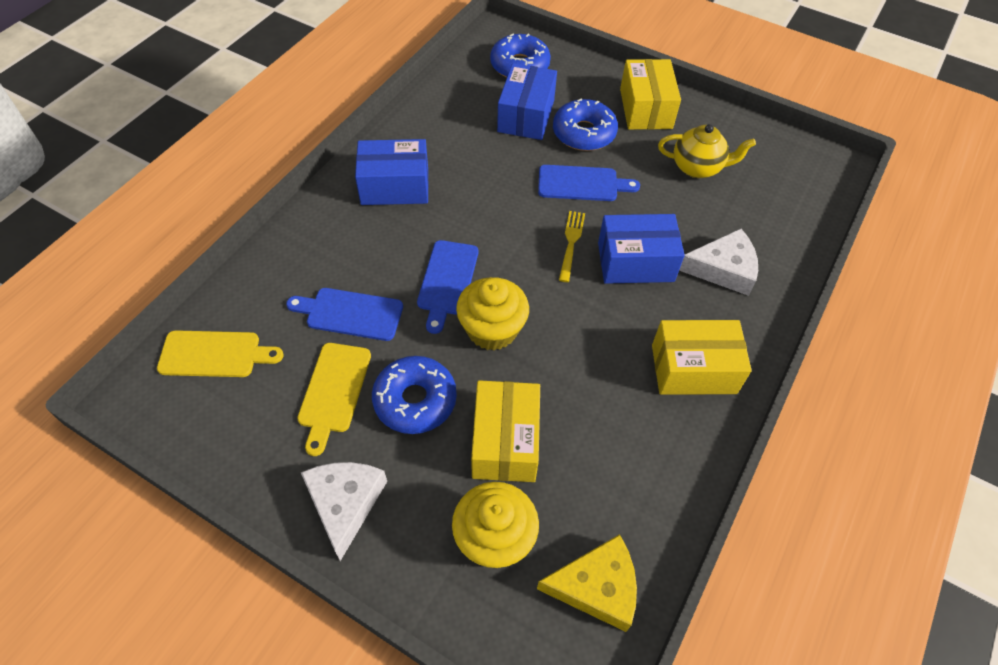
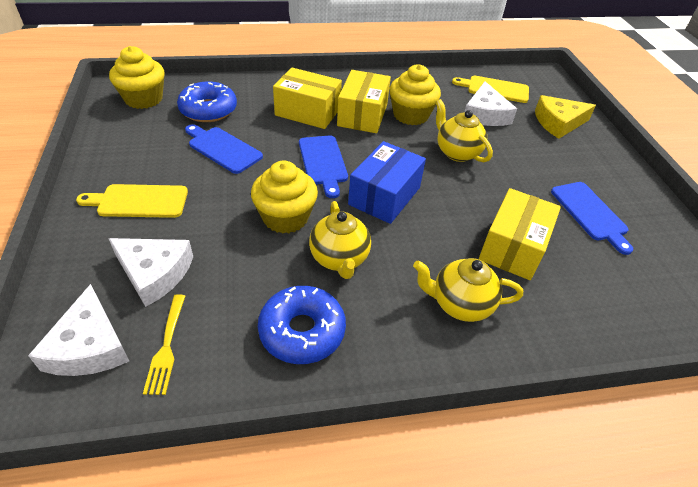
blue box: [355,139,429,205] [497,63,557,140] [598,214,685,284] = 3 -> [348,141,426,224] = 1
blue donut: [372,356,457,434] [490,33,551,78] [553,99,618,151] = 3 -> [177,82,237,122] [258,286,346,364] = 2
white cheese: [301,462,387,561] [679,229,758,296] = 2 -> [28,284,129,376] [108,238,193,307] [465,81,517,126] = 3
yellow cupcake: [452,482,539,568] [456,277,529,350] = 2 -> [109,46,165,109] [251,160,318,233] [389,64,441,125] = 3
yellow teapot: [658,124,756,178] = 1 -> [309,201,371,279] [413,258,523,322] [436,99,493,162] = 3

